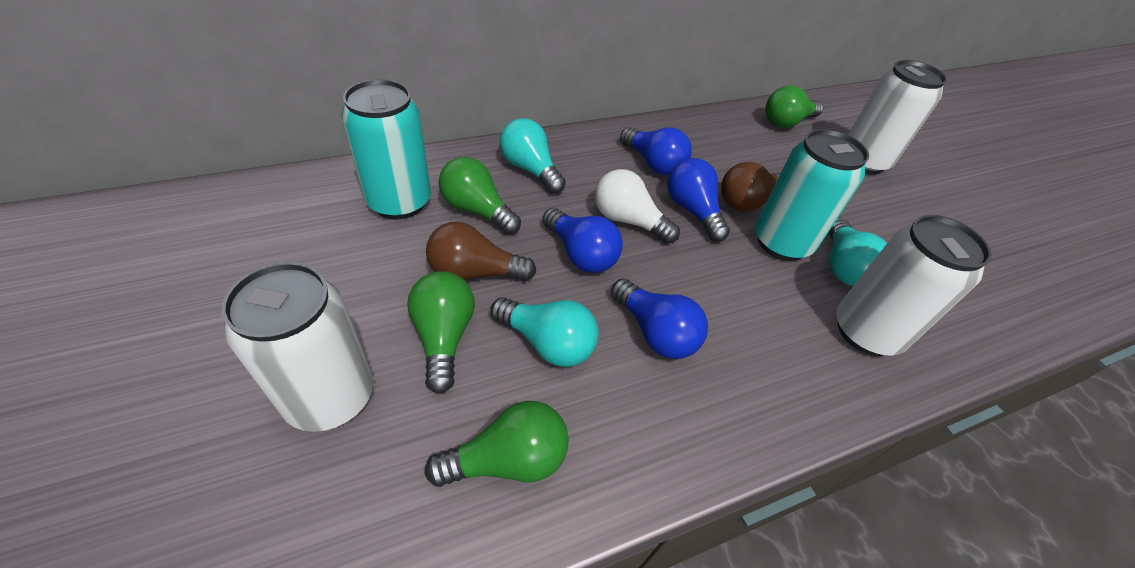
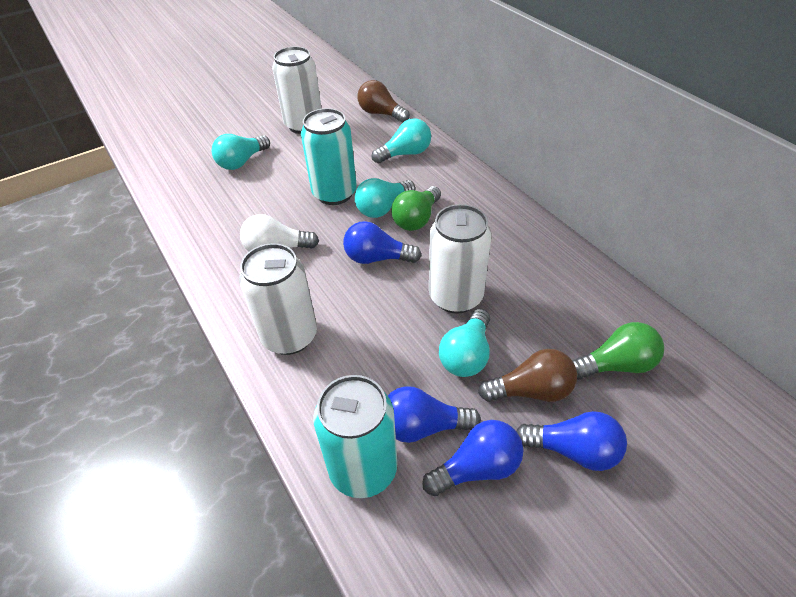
green light bulb: [407,271,475,394] [425,401,569,487] [439,157,521,234] [765,85,823,128] = 4 -> [391,186,441,231] [572,322,664,379] = 2
turquoise light bulb: [491,297,599,367] [500,118,566,194] [828,218,887,286] = 3 -> [212,134,270,170] [355,178,415,218] [372,118,431,163] [439,309,490,377] = 4

